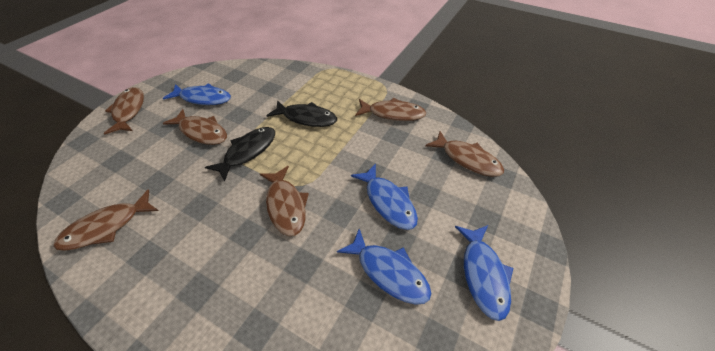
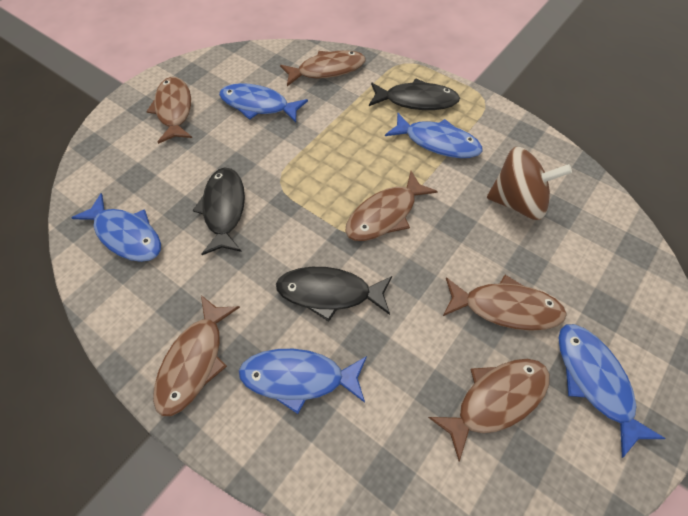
black fish: [205,127,275,181] [266,100,337,127] = 2 -> [192,167,245,255] [276,267,392,322] [369,79,460,110] = 3
blue fish: [163,83,231,105] [337,229,432,305] [351,164,418,230] [455,225,514,321] = 4 -> [71,193,161,262] [219,83,308,123] [239,349,367,414] [385,113,482,158] [558,324,666,458] = 5
brown spinning top: none = 0 -> [487,147,572,220] = 1

